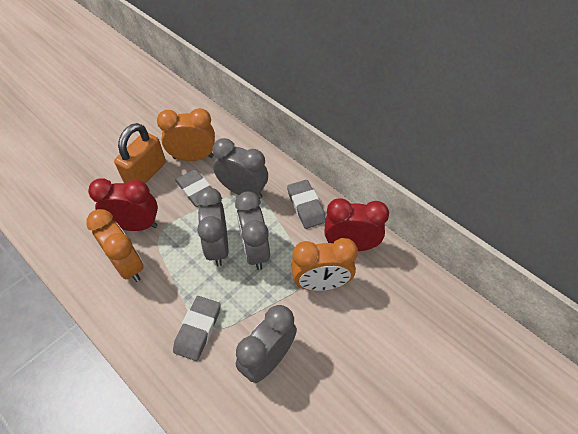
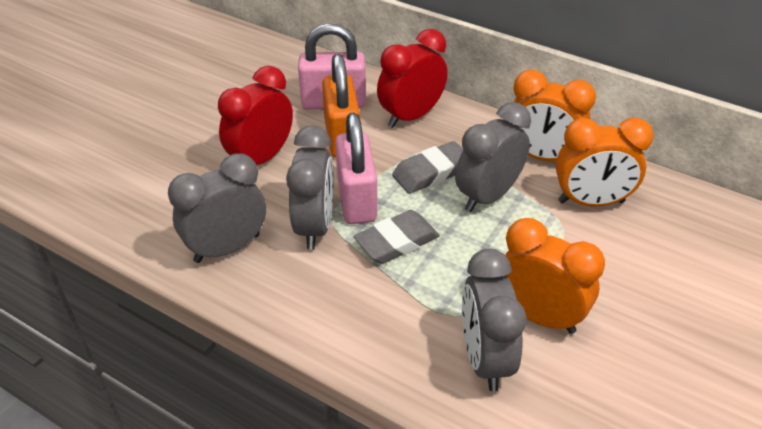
grey eraser: [173,296,221,361] [175,169,210,207] [287,180,326,229] = 3 -> [354,210,440,264] [392,141,463,194] = 2
pink padlock: none = 0 -> [298,23,366,110] [335,113,377,224] = 2

